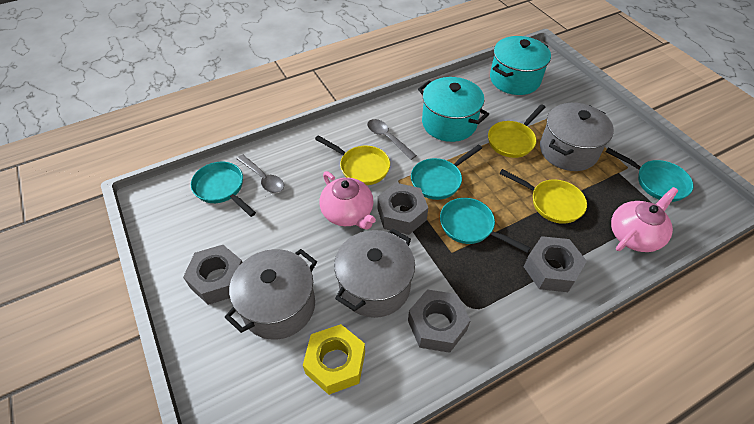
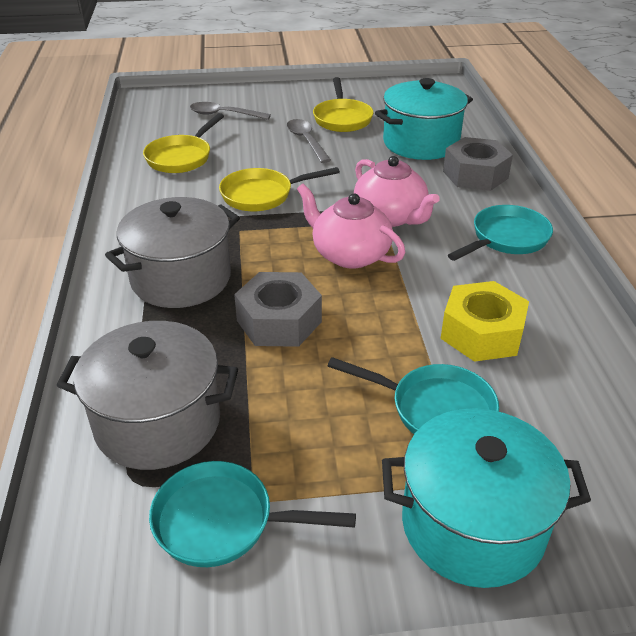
grey nut: [183,245,243,305] [377,183,428,235] [408,289,471,353] [524,236,587,292] = 4 -> [234,272,322,347] [443,137,513,191] = 2
grey pot: [225,249,317,339] [334,229,415,318] [540,103,614,171] = 3 -> [56,321,238,470] [105,197,240,308] = 2
turquoise pan: [191,162,256,217] [411,144,482,200] [440,198,531,253] [605,148,694,202] = 4 -> [149,461,356,567] [328,357,499,434] [448,205,553,261] = 3

